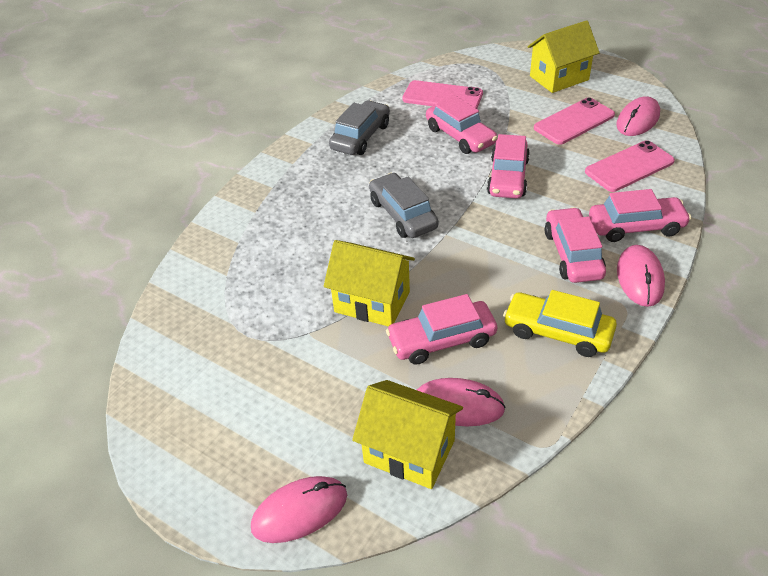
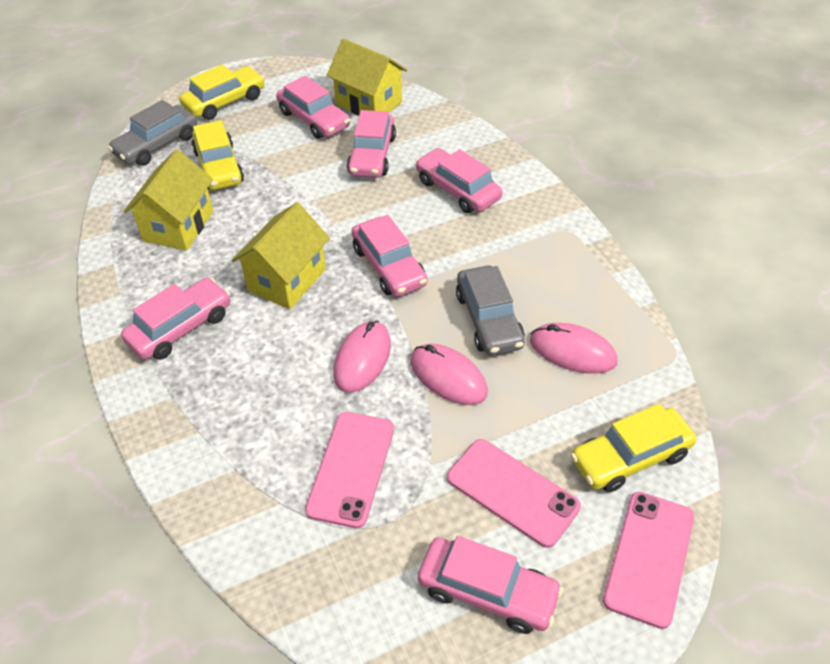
pink car: [386,294,497,365] [426,95,498,154] [487,134,530,198] [545,207,606,283] [589,189,691,242] = 5 -> [121,278,230,360] [276,76,350,139] [347,110,396,178] [352,215,427,297] [416,148,502,213] [418,536,563,634] = 6
pink mouse: [251,476,347,543] [417,378,506,426] [616,96,660,136] [617,245,665,307] = 4 -> [334,321,391,393] [411,344,488,405] [530,323,618,374] = 3
yellow car: [503,290,617,357] = 1 -> [180,64,265,120] [191,120,244,190] [571,404,696,493] = 3

